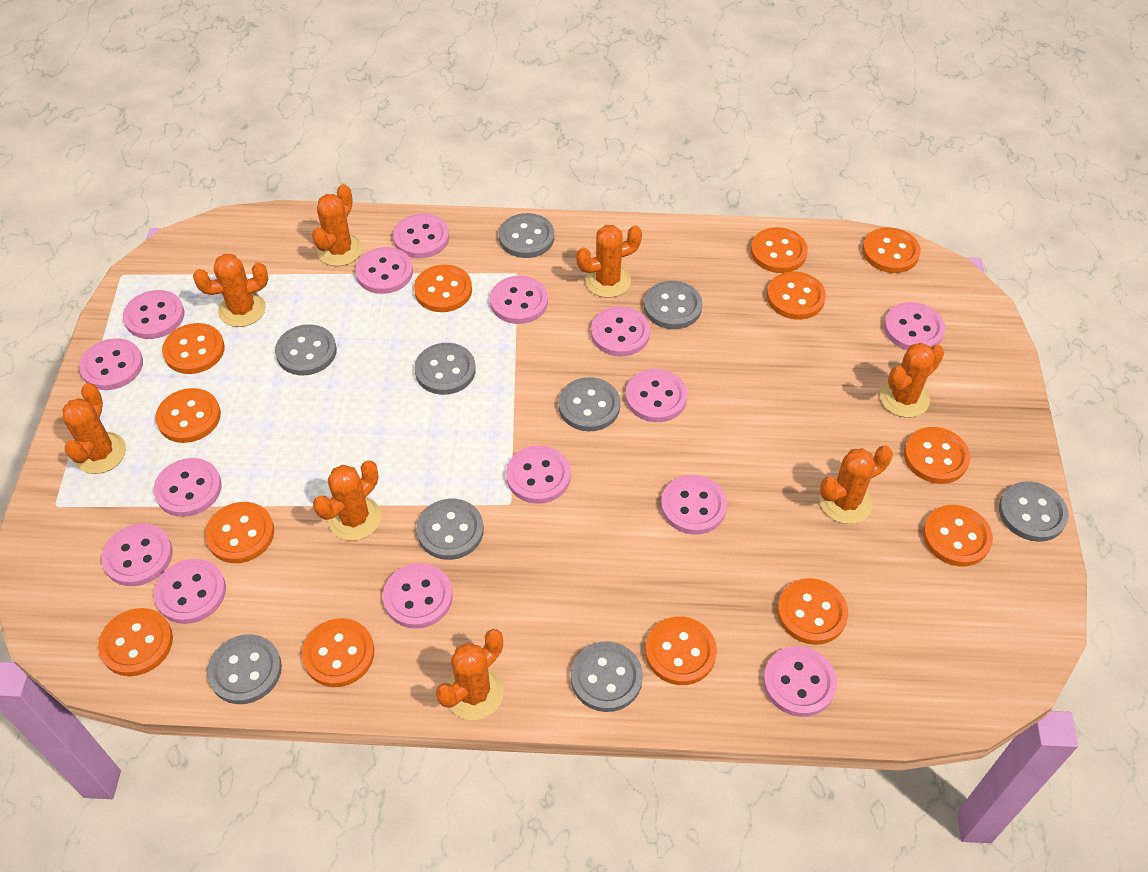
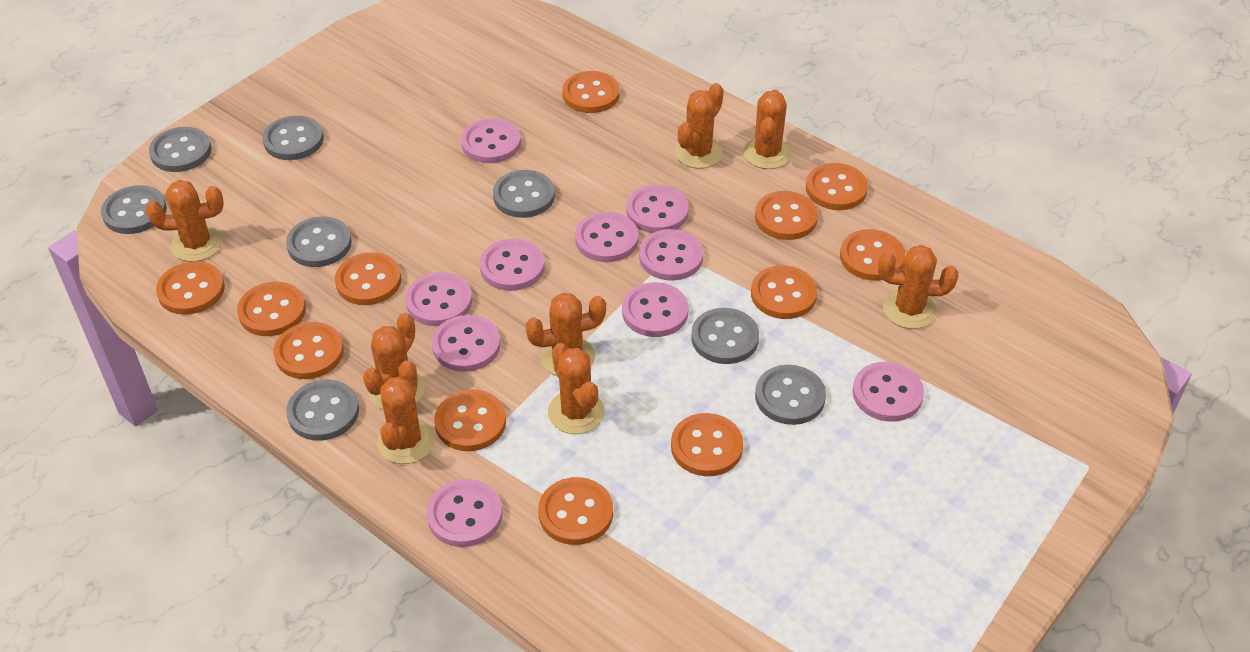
grey button: [207,634,282,704] [275,324,337,375] [415,343,476,395] [417,499,484,560] [499,213,554,258] [559,377,620,431] [571,641,643,712] [644,281,702,329] [999,481,1069,542] = 9 -> [101,185,167,234] [149,127,211,172] [263,115,324,160] [286,216,352,267] [286,380,359,441] [493,170,555,218] [691,308,759,364] [755,365,826,425] = 8
orange button: [98,608,173,676] [155,388,221,443] [162,323,225,374] [205,502,274,563] [302,618,375,687] [414,265,472,312] [645,617,717,685] [750,227,808,273] [767,271,826,320] [777,578,848,645] [863,227,921,273] [904,427,970,484] [923,505,993,566] = 13 -> [156,261,225,315] [237,282,306,336] [274,322,344,379] [335,252,401,305] [434,390,506,451] [538,477,613,545] [562,71,620,113] [671,413,743,476] [751,265,817,319] [755,191,818,240] [806,163,868,210] [840,229,905,281] = 12
pink button: [79,338,143,390] [101,523,173,586] [123,290,184,339] [154,458,222,517] [154,559,226,624] [355,247,413,294] [383,563,453,629] [393,213,449,258] [490,276,548,324] [506,445,571,504] [591,306,650,357] [626,369,687,422] [661,475,727,535] [763,646,837,717] [884,302,945,350] = 15 -> [405,272,472,326] [427,479,502,547] [432,315,500,372] [461,118,521,163] [480,239,545,291] [575,212,639,262] [622,282,689,337] [626,185,689,233] [639,229,703,281] [853,362,924,422] = 10

